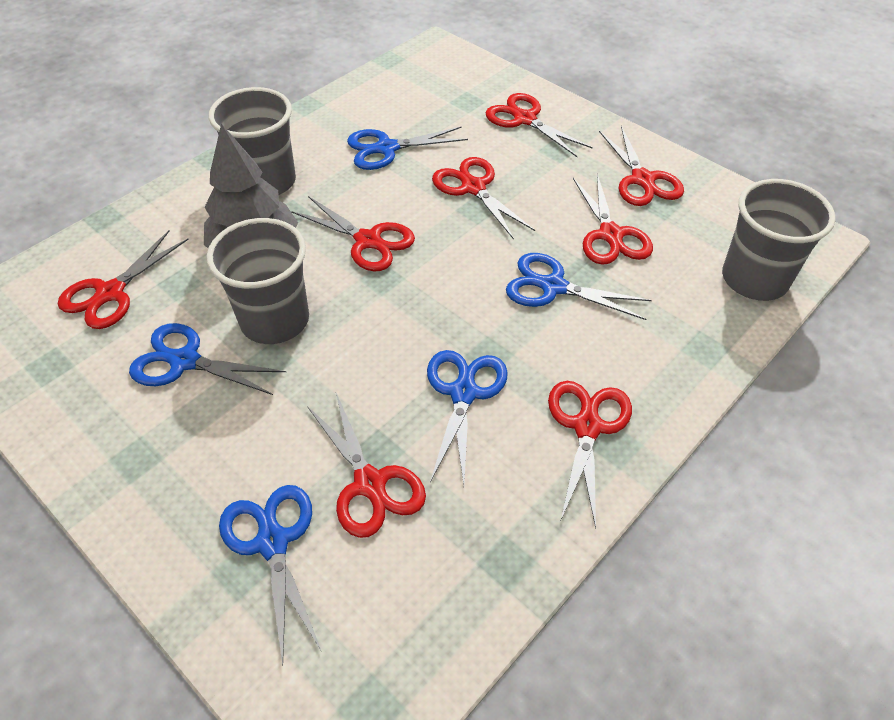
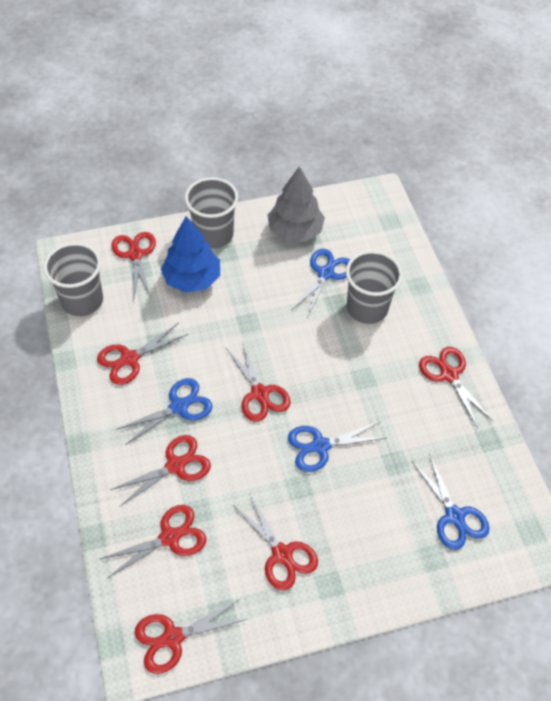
blue scissors: [129,323,286,395] [219,485,322,665] [347,127,468,170] [427,350,508,485] [506,253,652,320] = 5 -> [116,378,213,445] [288,422,385,472] [292,249,350,317] [412,453,490,550] = 4
blue tree: none = 0 -> [161,216,220,293] = 1

